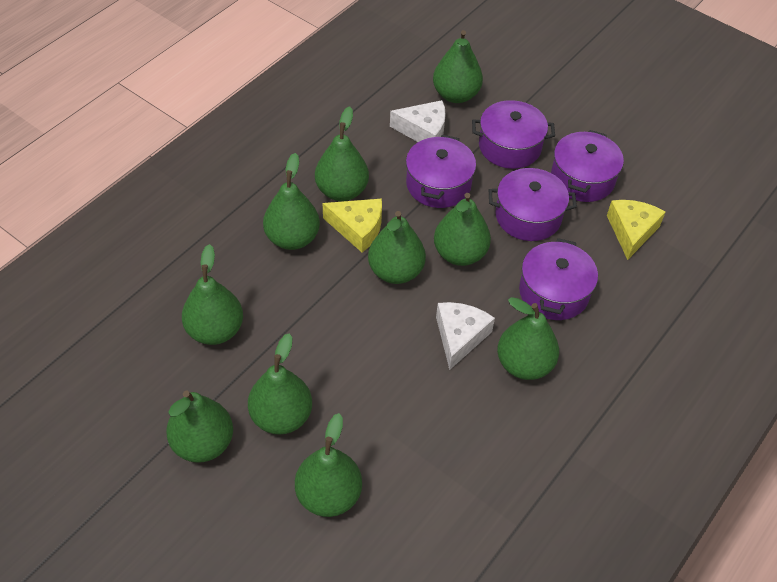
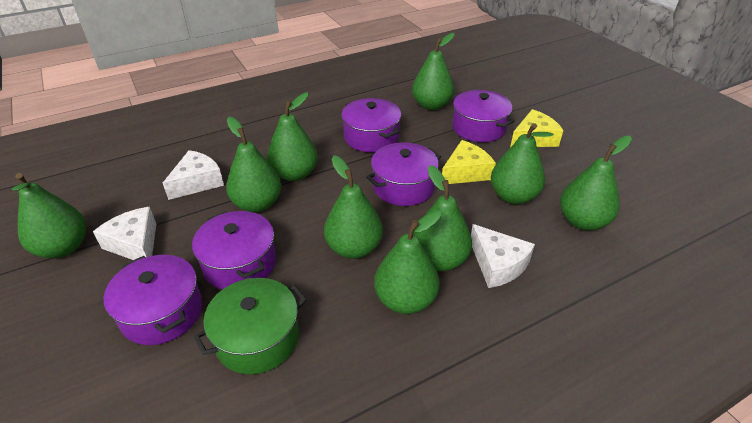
green pear: [166,390,233,463] [182,244,243,345] [248,333,312,435] [263,153,320,250] [295,413,362,517] [315,106,369,201] [368,211,426,284] [433,30,483,103] [434,193,491,266] [497,297,559,380] = 10 -> [12,173,86,259] [226,117,281,212] [267,92,318,181] [324,155,383,259] [374,210,442,314] [412,33,455,110] [413,165,472,271] [491,123,553,204] [560,136,632,230] = 9
green pot: none = 0 -> [194,278,307,374] = 1
white cheese: [390,100,446,142] [436,302,495,370] = 2 -> [93,207,156,260] [163,150,224,200] [471,224,535,288] = 3

